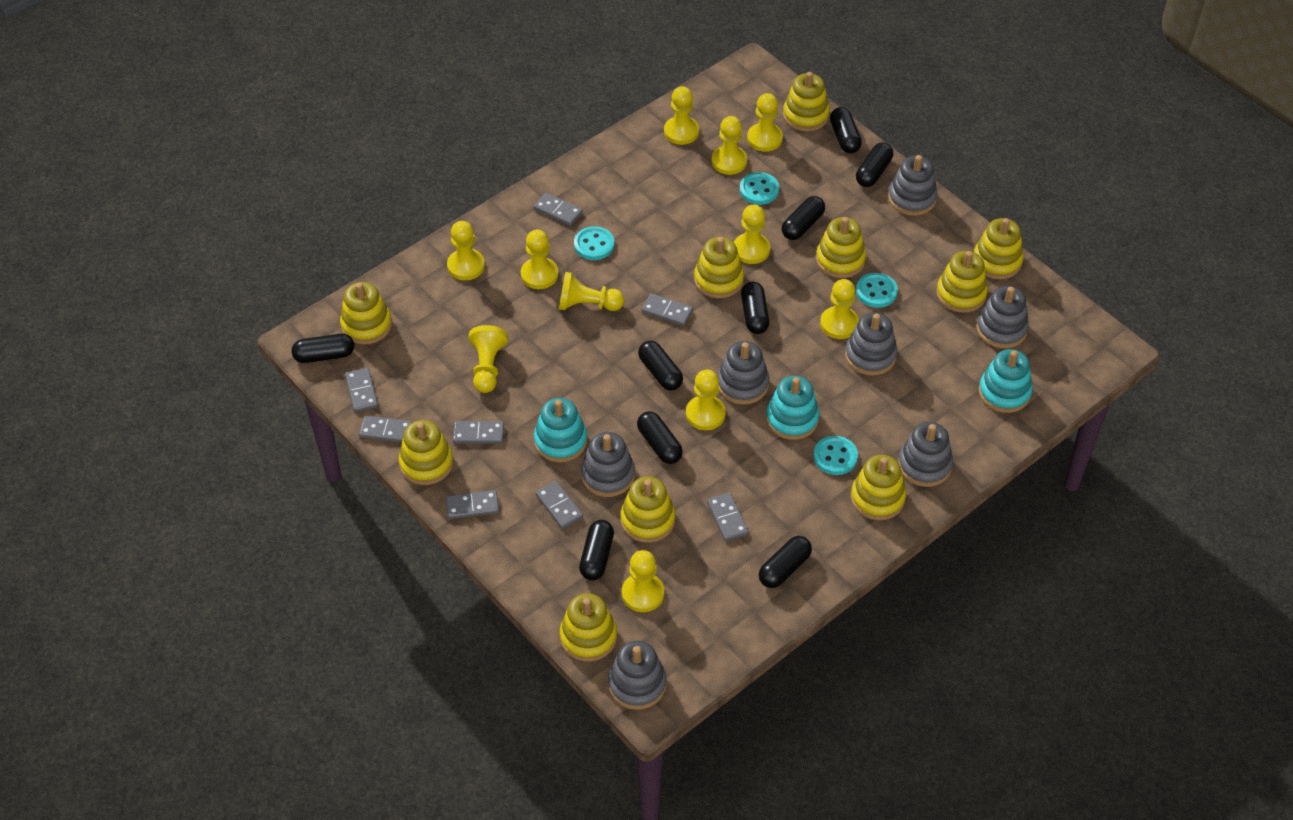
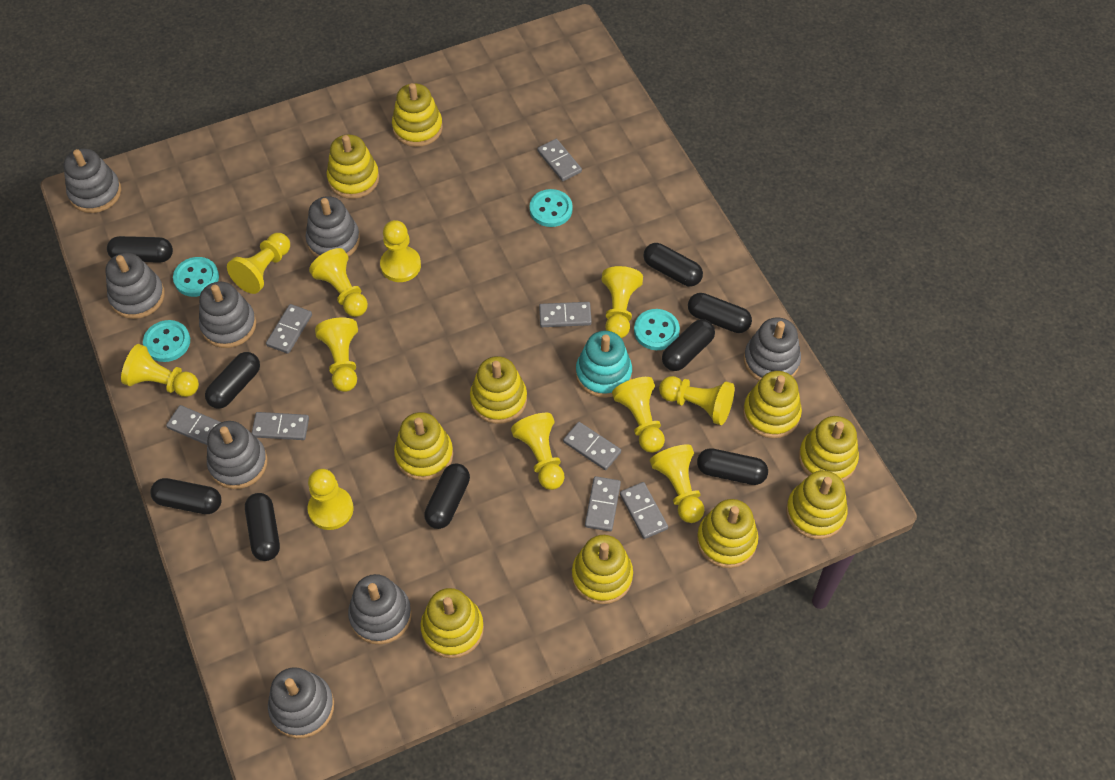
grey stacking toy: [581,432,635,497] [608,641,667,710] [717,341,769,405] [845,313,897,376] [888,155,938,216] [898,422,953,487] [976,286,1029,348] = 7 -> [63,149,121,213] [105,253,165,319] [199,282,256,348] [207,421,268,489] [268,667,334,738] [306,196,360,257] [348,574,412,645] [744,317,801,381] = 8
turquoise stacking toy: [534,398,587,462] [766,376,819,440] [979,349,1033,413] = 3 -> [576,331,632,398] = 1

